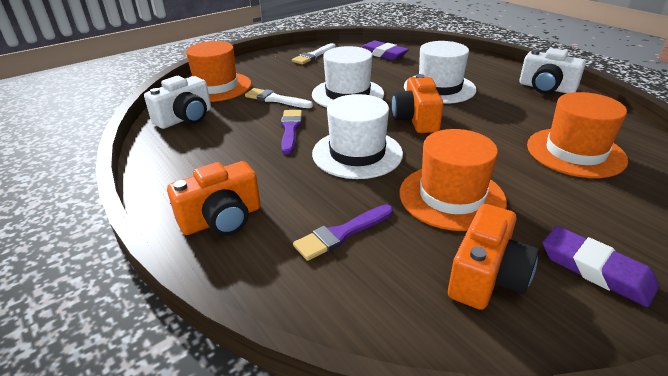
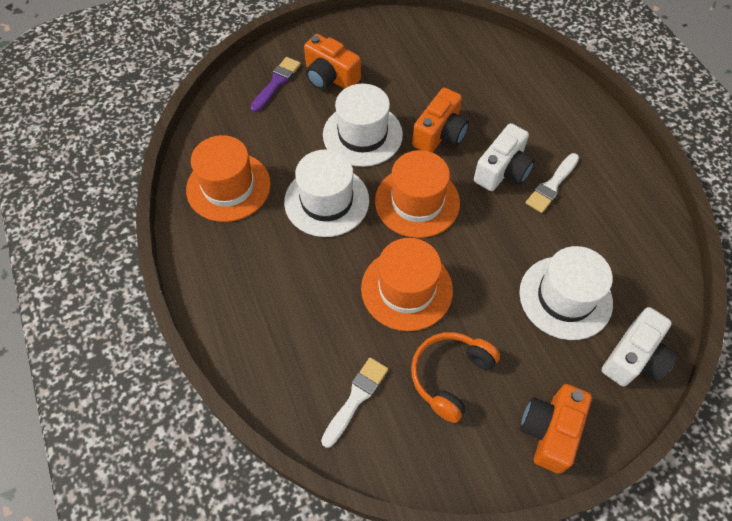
orange headphones: none = 0 -> [411,332,500,423] = 1
purple brush: [281,110,302,154] [293,204,393,261] = 2 -> [250,57,301,112] = 1
purple eraser: [362,40,409,60] [543,226,659,307] = 2 -> none = 0

